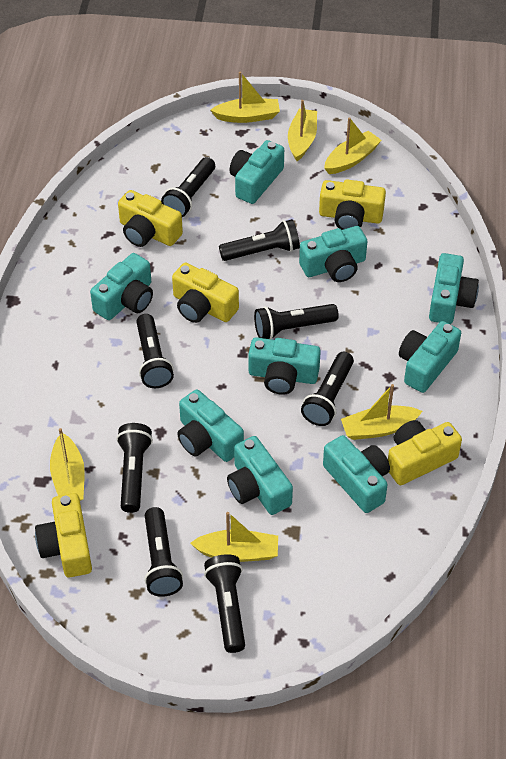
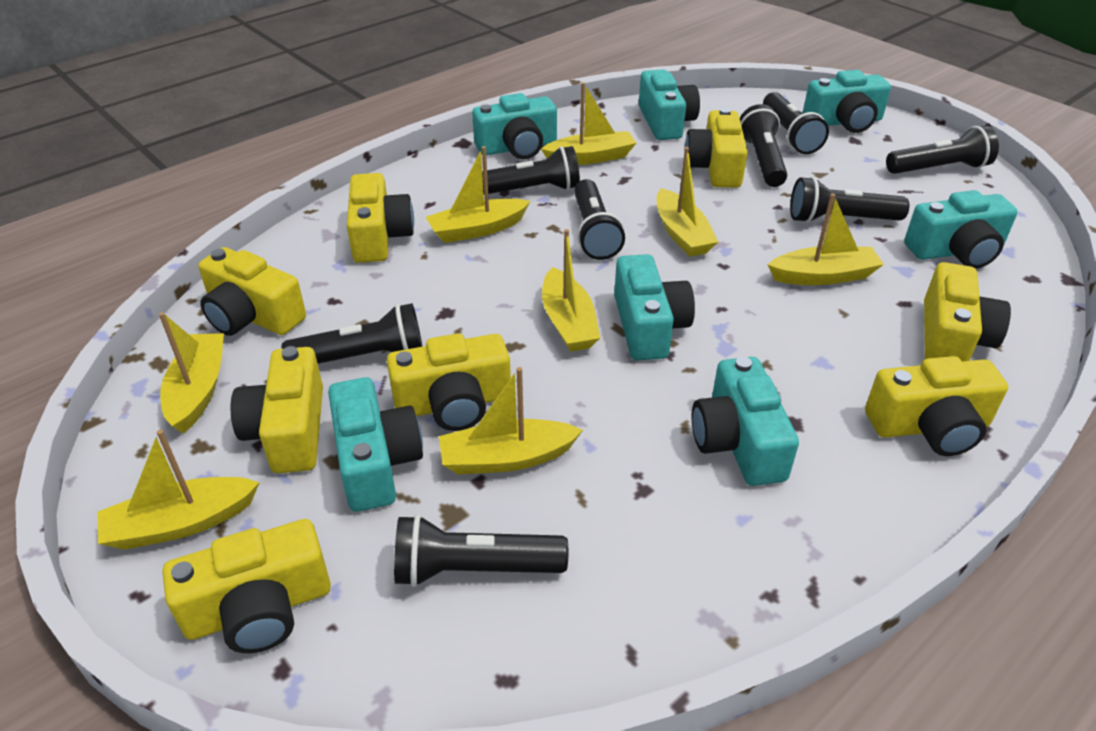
turquoise camera: [90,253,153,320] [177,389,244,462] [227,436,293,515] [229,140,284,204] [248,337,321,395] [299,226,367,282] [323,435,390,513] [399,321,461,393] [429,253,479,324] = 9 -> [328,377,423,512] [472,93,557,159] [614,254,695,361] [639,69,700,140] [692,357,799,486] [803,70,891,133] [904,190,1018,269] = 7
yellow boat: [50,428,85,501] [190,512,278,562] [211,72,280,123] [288,100,317,161] [324,117,382,174] [341,384,422,440] = 6 -> [97,430,260,550] [159,312,224,433] [426,146,530,243] [439,367,583,475] [541,82,636,165] [542,229,600,352] [657,147,718,257] [768,193,884,285] = 8
yellow camera: [35,493,92,577] [118,190,183,247] [172,262,239,323] [319,180,386,230] [388,420,462,485] = 5 -> [163,519,331,653] [198,247,306,336] [230,346,323,473] [347,173,414,263] [387,333,511,431] [684,108,748,188] [865,356,1008,456] [924,262,1011,361] = 8

